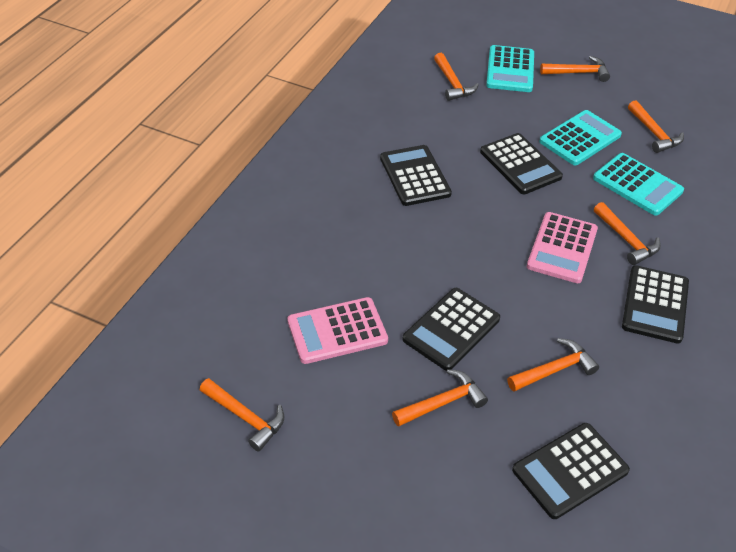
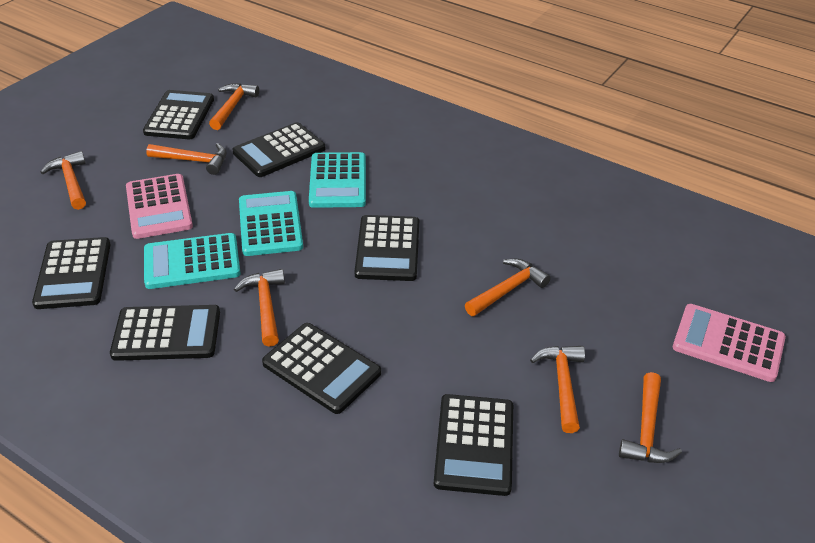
black calculator: [380,145,452,206] [402,288,500,371] [480,133,563,194] [512,423,630,519] [622,265,689,344] = 5 -> [32,237,111,309] [110,305,220,361] [143,90,214,139] [232,122,325,177] [262,323,381,414] [355,215,419,281] [434,394,513,496] = 7

